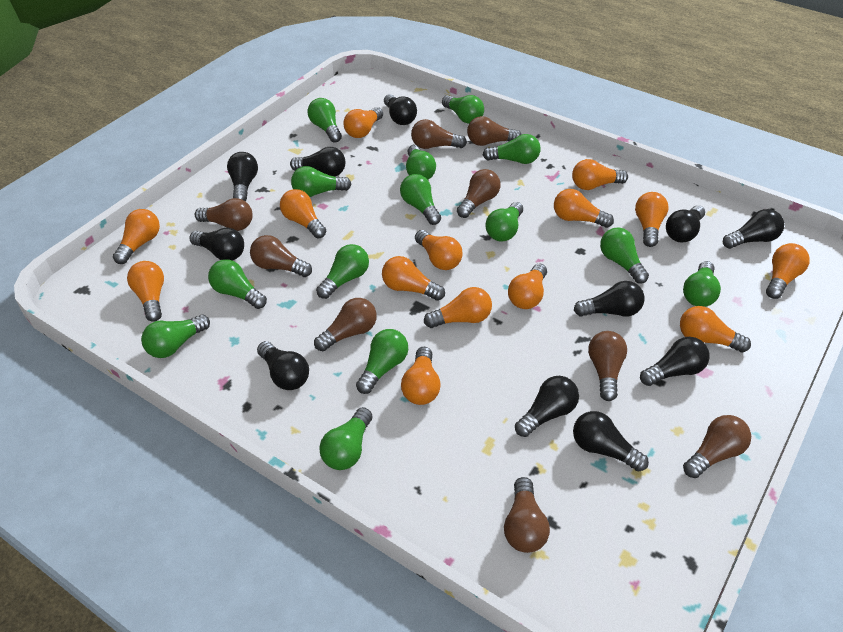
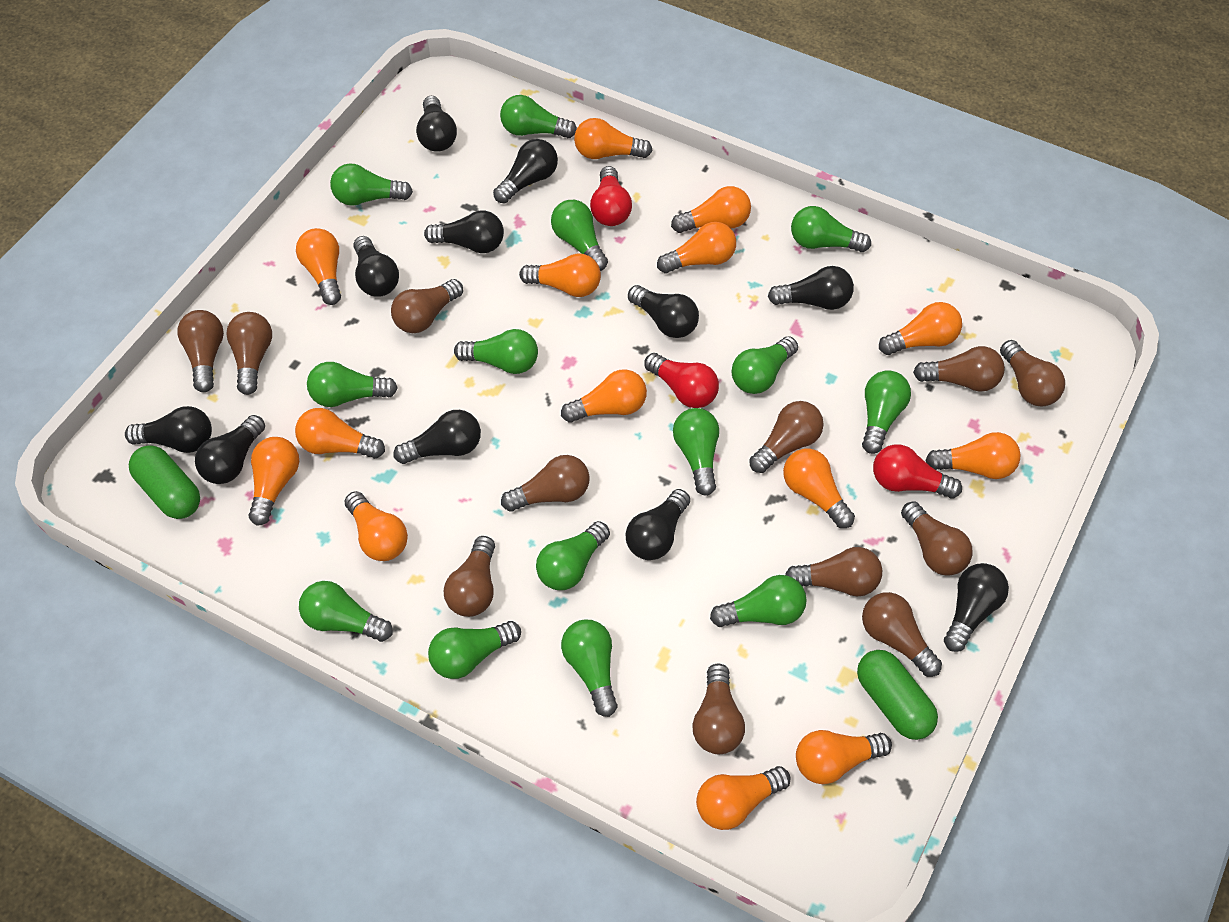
brown light bulb: [195,198,253,231] [250,235,312,277] [314,298,377,351] [411,119,467,149] [457,169,501,218] [467,116,522,146] [504,477,550,553] [588,331,627,401] [683,415,751,478] = 9 -> [177,310,224,392] [226,312,272,395] [391,279,463,333] [444,536,495,617] [501,455,589,512] [692,663,745,754] [749,401,824,473] [785,547,882,597] [862,592,942,677] [901,501,973,576] [913,346,1005,392] [1000,340,1065,406] = 12
green capsule: none = 0 -> [129,445,200,519] [857,650,938,740] = 2
red light bulb: none = 0 -> [590,166,632,226] [644,353,719,408] [873,444,962,499] = 3

